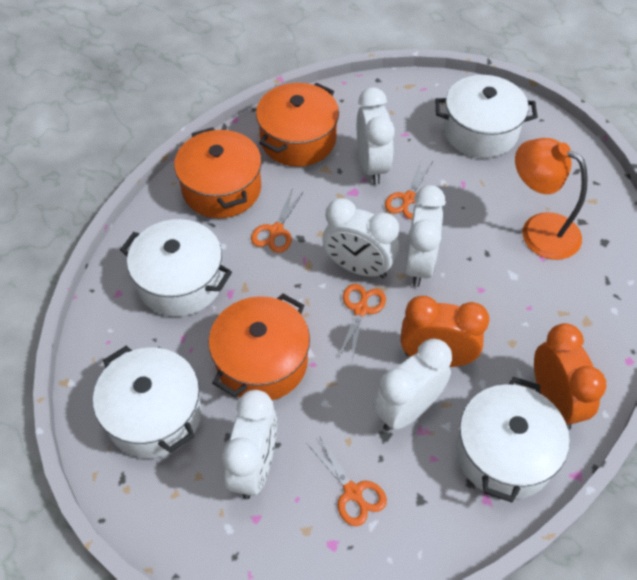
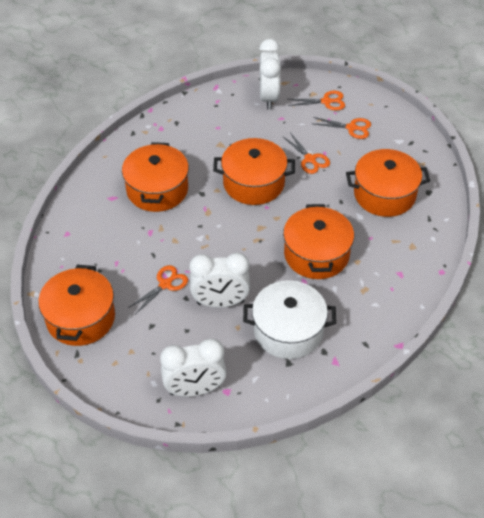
orange clock: [400,296,490,367] [534,323,606,430] = 2 -> none = 0
orange lamp: [515,138,588,260] = 1 -> none = 0
orange pot: [174,127,262,218] [209,293,310,400] [256,83,339,167] = 3 -> [38,265,115,346] [122,142,189,212] [213,138,295,205] [283,204,354,279] [346,149,430,217] = 5
white clock: [222,390,277,499] [322,198,399,278] [357,88,395,185] [373,338,452,431] [405,185,446,287] = 5 -> [160,339,226,397] [189,253,250,308] [259,39,281,110] = 3
white pot: [93,346,202,458] [120,219,232,317] [435,75,538,158] [456,377,570,503] = 4 -> [243,280,336,359] = 1

